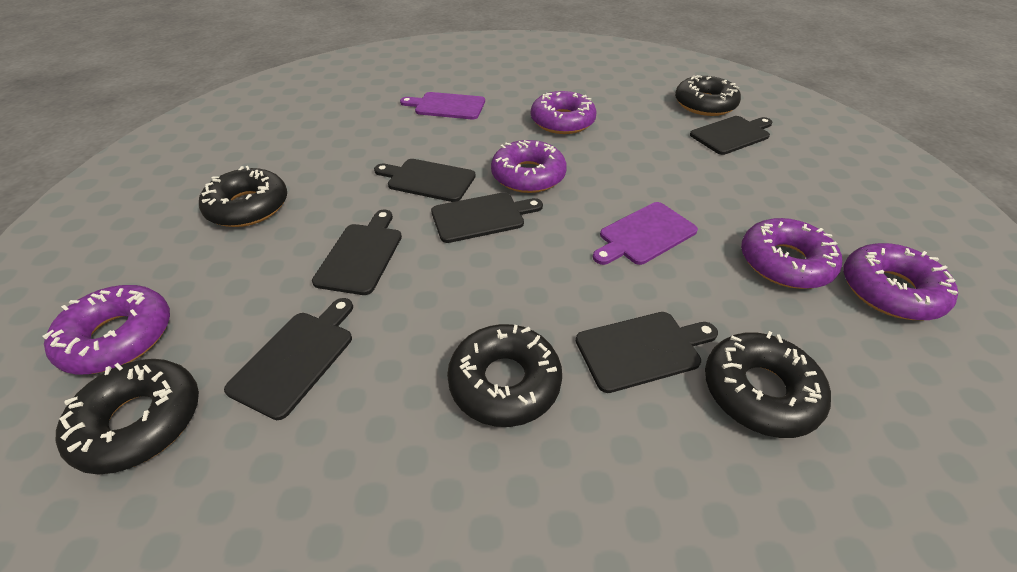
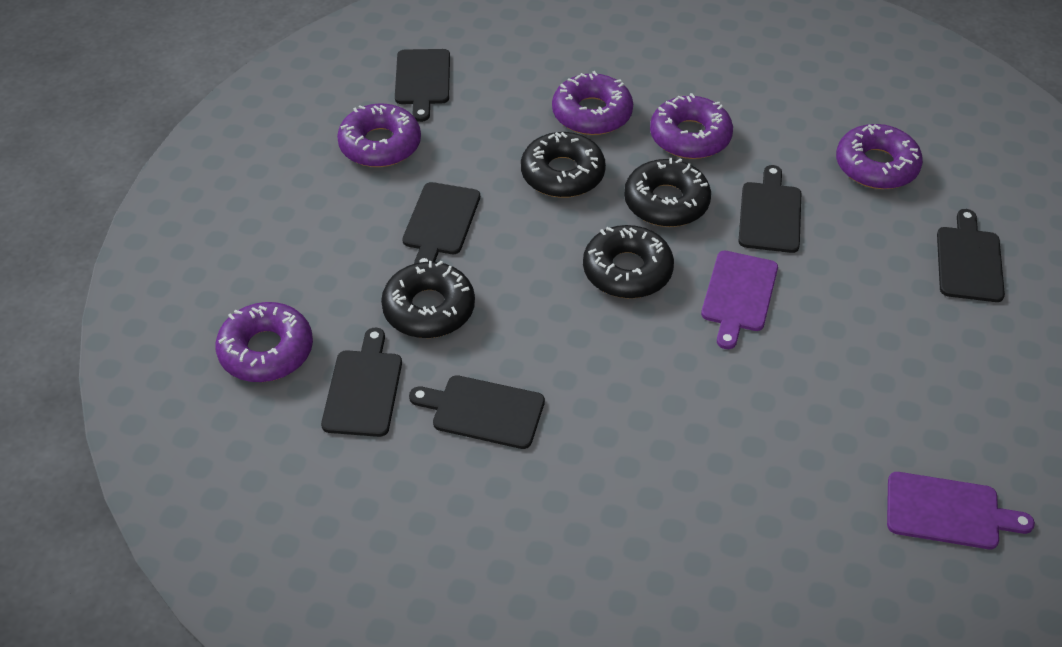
black donut: [56,359,199,475] [199,166,287,227] [447,324,562,427] [675,75,741,116] [705,331,831,438] = 5 -> [381,261,475,338] [521,132,606,198] [583,225,674,299] [624,158,711,227] = 4

